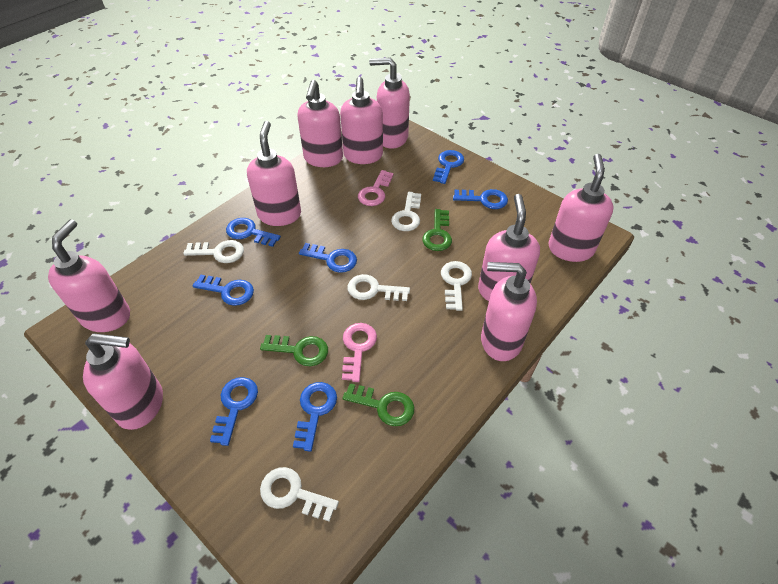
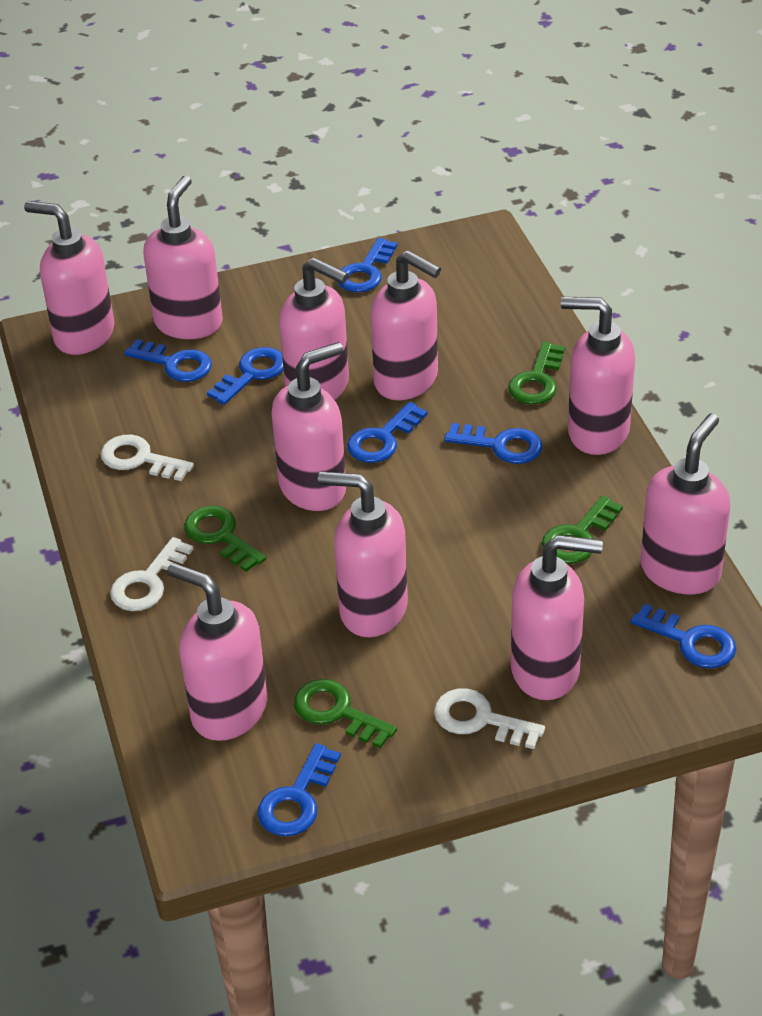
green key: [260,335,328,366] [342,383,414,426] [422,209,452,251] = 3 -> [184,506,266,572] [294,679,397,749] [508,342,565,404] [542,495,623,564] = 4
pink key: [342,323,377,382] [358,170,394,206] = 2 -> none = 0
pink soap dispenser: [48,219,130,332] [83,334,163,430] [247,121,301,226] [297,80,343,167] [340,77,383,164] [369,57,410,149] [478,194,540,301] [481,262,537,361] [548,154,614,262] = 9 -> [24,201,114,355] [143,176,223,339] [167,563,267,741] [271,342,346,511] [279,257,349,400] [318,471,408,637] [370,250,441,400] [511,535,603,700] [561,297,635,455] [641,413,730,594] = 10
white key: [183,240,244,263] [260,467,339,522] [347,274,410,301] [391,192,421,231] [441,261,472,311] = 5 -> [101,435,194,481] [110,537,194,611] [434,688,545,749] = 3

